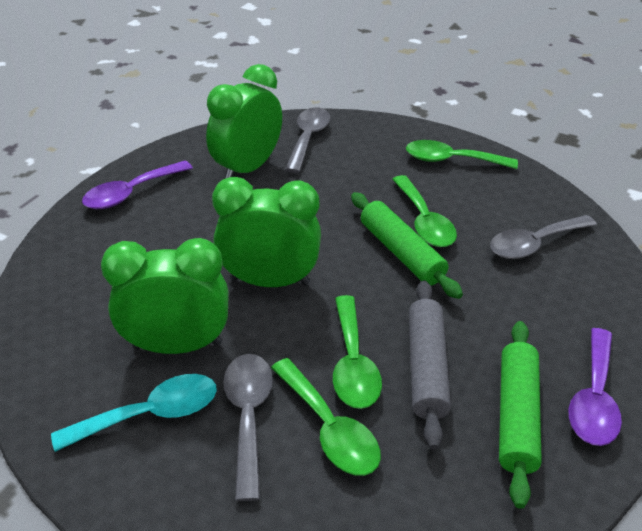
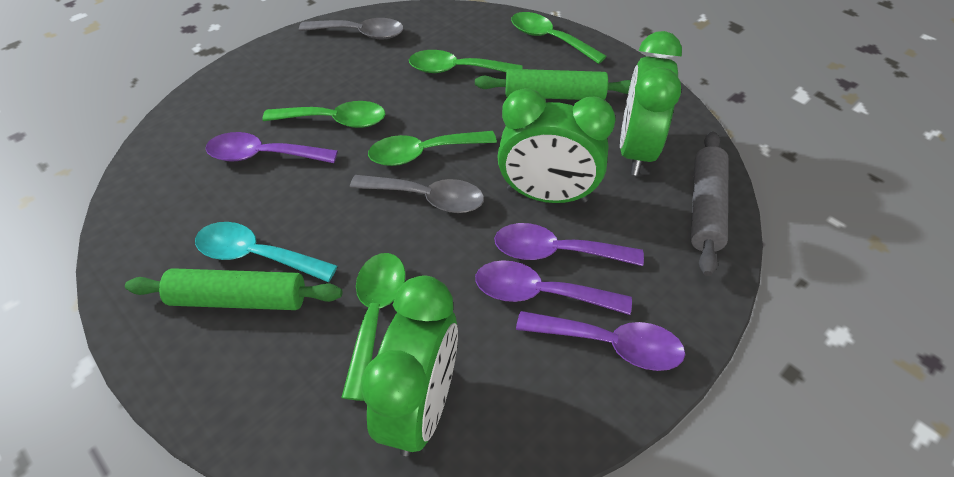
green spoon: [271,358,381,476] [333,295,382,409] [392,175,457,247] [406,140,518,169] = 4 -> [262,101,385,128] [341,253,406,401] [368,131,497,166] [409,50,522,73] [511,12,606,64] = 5
grey spoon: [223,354,273,501] [285,107,330,173] [490,215,597,259] = 3 -> [299,18,404,40] [350,175,484,213] = 2
purple spoon: [82,161,193,209] [569,328,622,446] = 2 -> [206,132,338,163] [475,260,632,315] [494,223,644,266] [516,311,685,371] = 4

